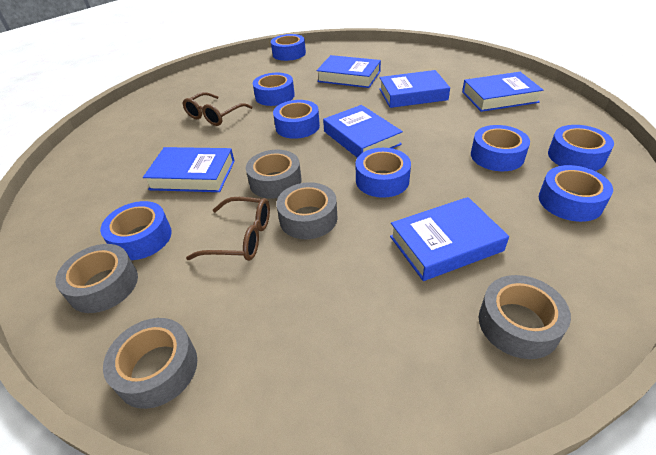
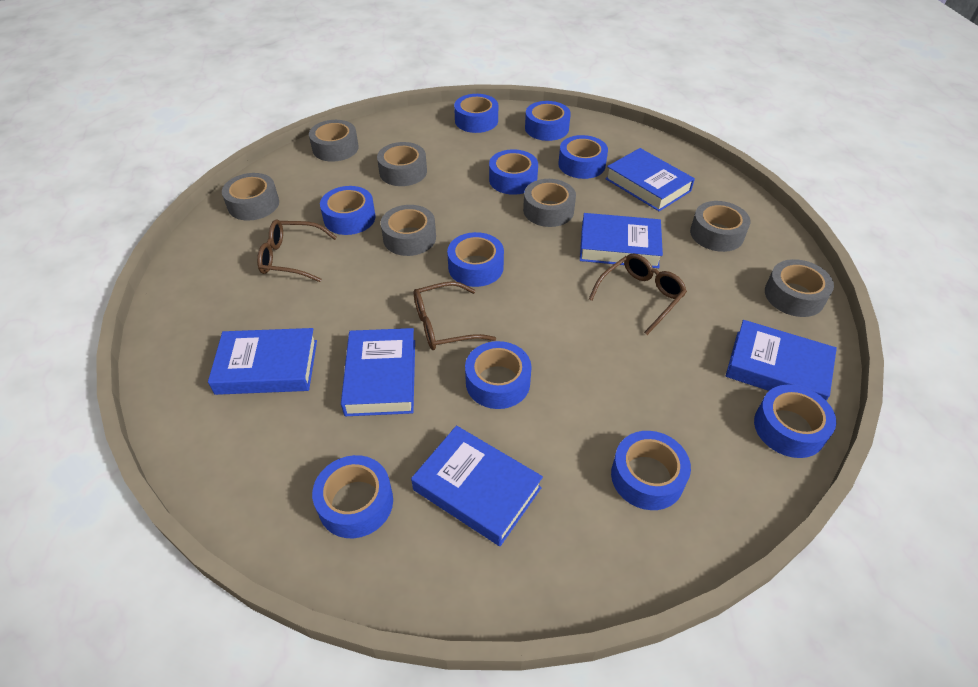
blue tape: [100,201,172,260] [253,73,295,106] [271,34,306,61] [273,100,320,139] [356,148,411,198] [471,125,530,171] [539,165,613,222] [548,125,614,171] = 8 -> [312,455,393,538] [320,186,376,235] [447,232,504,287] [454,94,498,133] [465,341,532,409] [489,150,538,195] [525,101,571,141] [558,135,608,179] [611,431,691,510] [754,385,836,458] = 10
brown glasses: [183,92,253,126] [186,197,270,261] = 2 -> [257,220,337,282] [414,281,496,350] [589,253,687,335] = 3
grey tape: [55,244,138,313] [103,318,197,409] [246,150,302,199] [276,182,338,239] [479,275,571,359] = 5 -> [222,173,279,221] [309,120,359,162] [377,142,427,186] [381,205,436,256] [523,179,576,227] [690,201,750,252] [765,259,834,317] = 7

